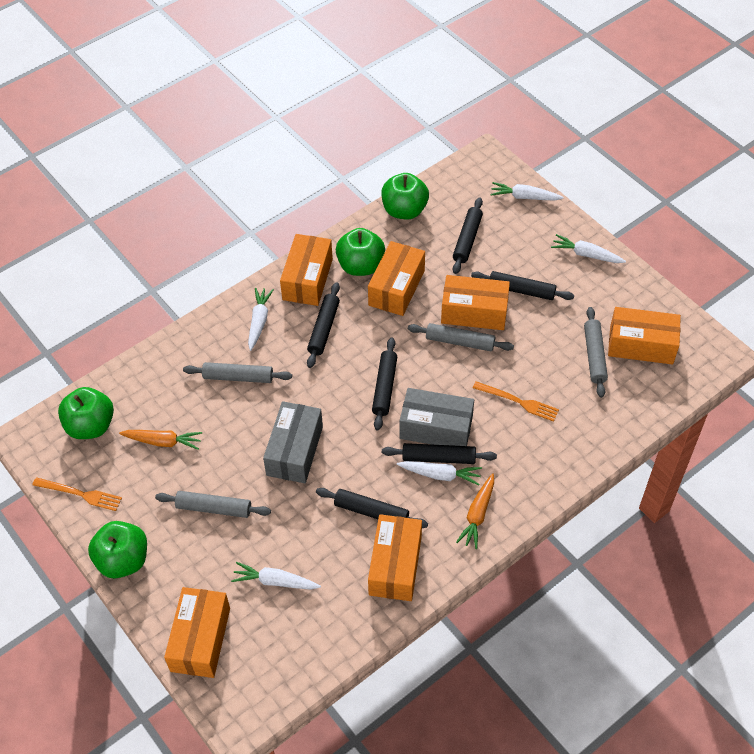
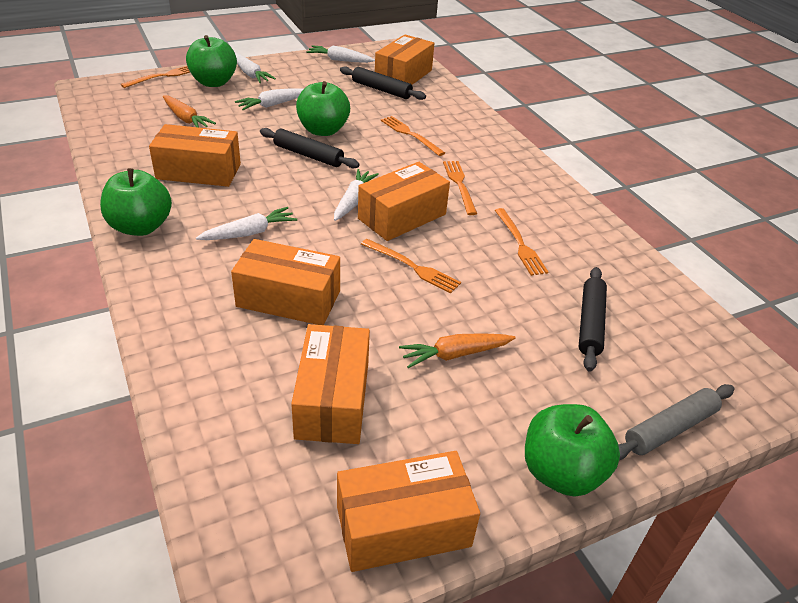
black rolling pin: [307,282,340,368] [316,488,428,528] [372,338,397,431] [382,443,497,464] [453,197,483,274] [471,271,574,300] = 6 -> [260,128,360,168] [340,66,426,100] [579,267,607,372] = 3
grey box: [263,401,323,483] [399,388,474,446] = 2 -> none = 0
grey rolling pin: [155,491,271,518] [183,362,292,383] [408,323,514,351] [584,307,608,398] = 4 -> [618,384,734,460] = 1
orange fork: [32,477,122,511] [473,381,559,422] = 2 -> [121,66,191,88] [361,239,461,293] [381,116,445,156] [443,161,477,215] [495,208,548,276] = 5

